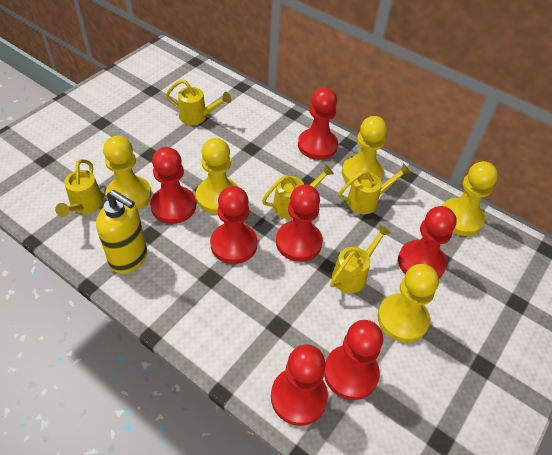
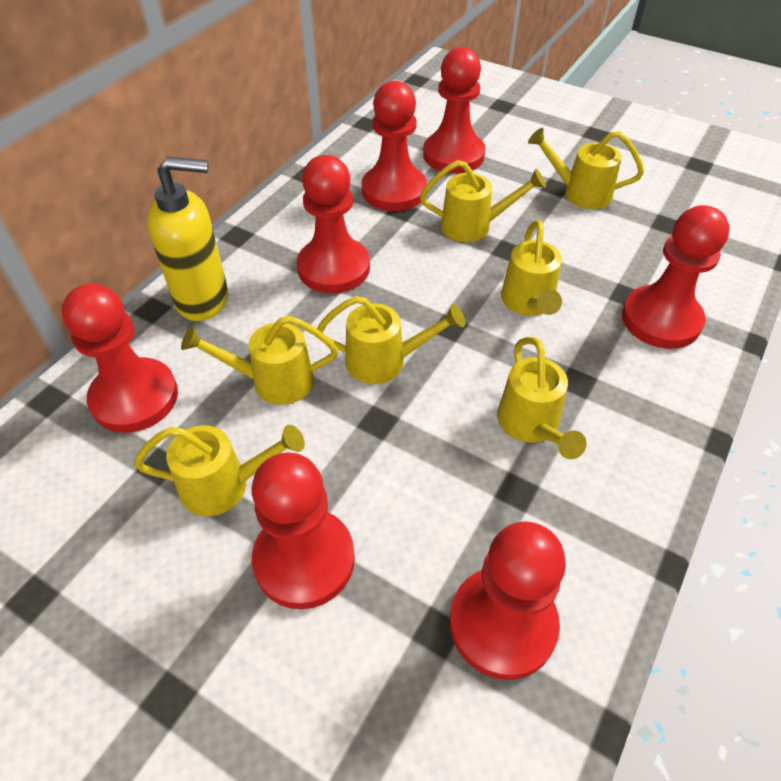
yellow pawn: [103,136,152,210] [196,138,238,214] [342,116,387,185] [377,264,439,343] [442,161,498,236] = 5 -> none = 0
yellow watering can: [55,159,103,217] [166,80,231,125] [262,164,334,219] [330,225,391,293] [338,163,411,214] = 5 -> [134,425,305,516] [181,316,338,405] [317,296,465,384] [420,160,546,242] [497,337,587,459] [501,220,562,316] [528,128,644,209] = 7

